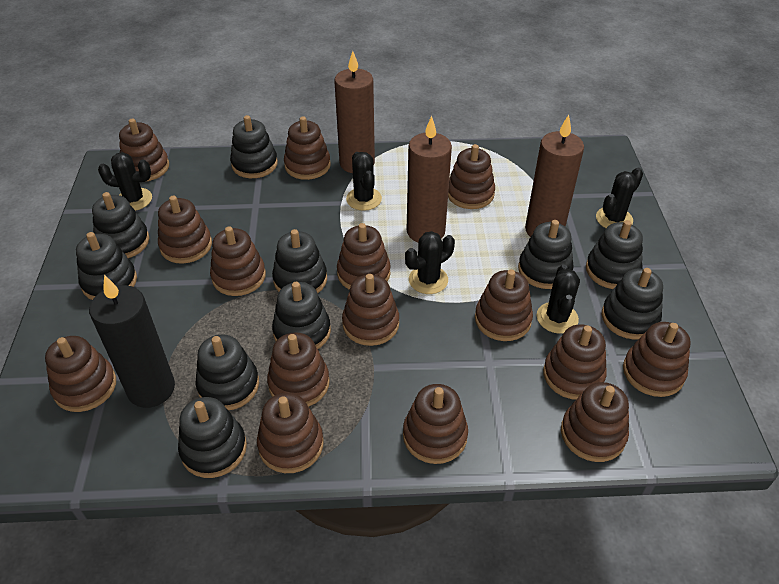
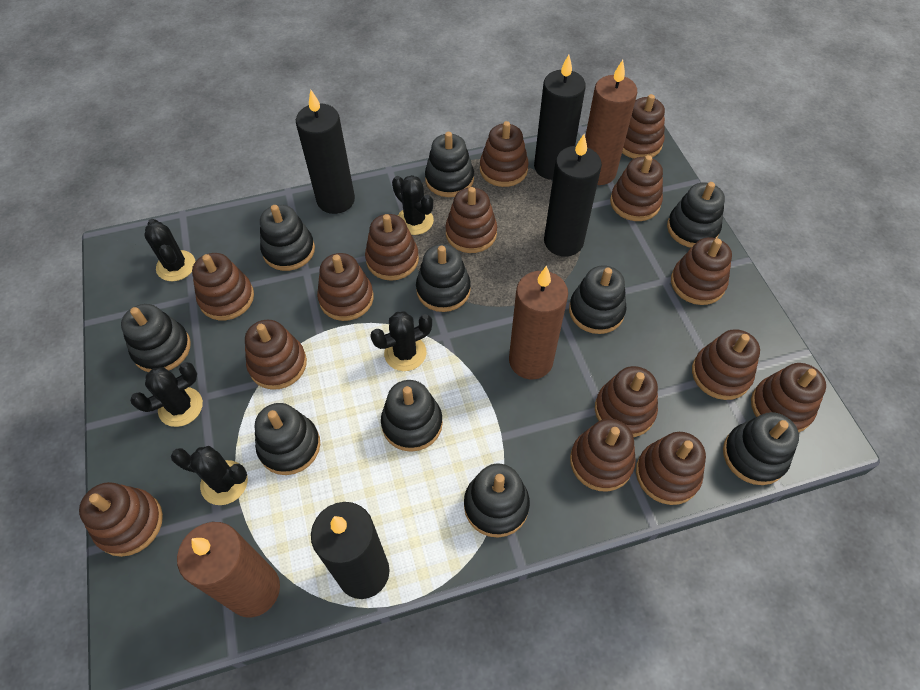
black candle: [89,275,175,408] = 1 -> [296,90,355,214] [311,502,390,599] [534,55,586,180] [544,134,602,257] = 4

